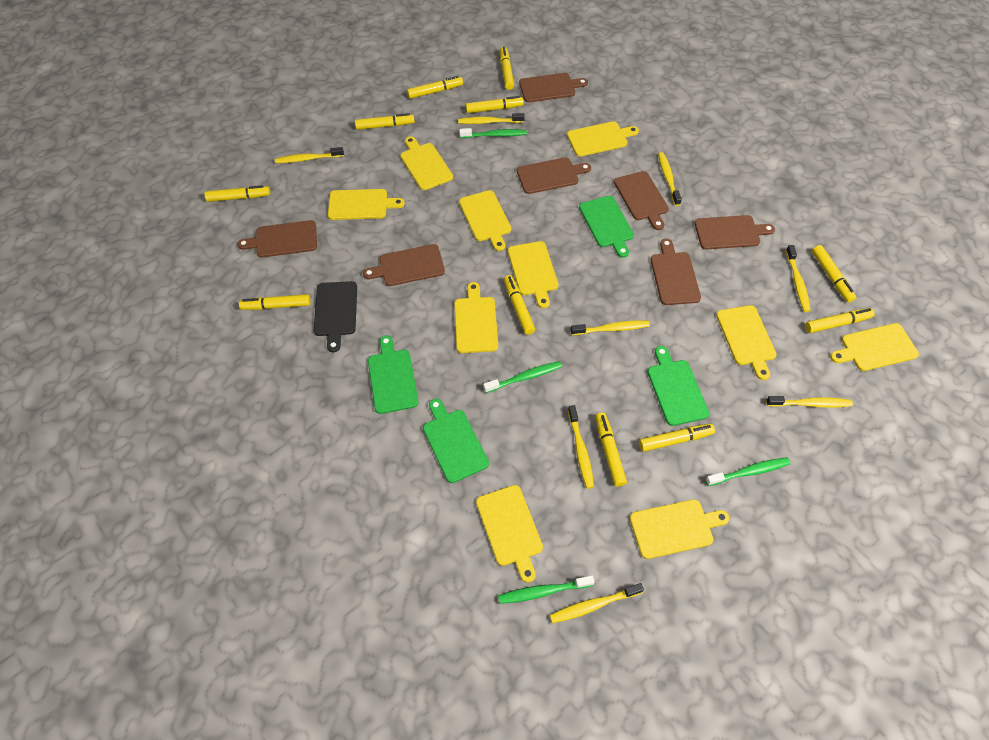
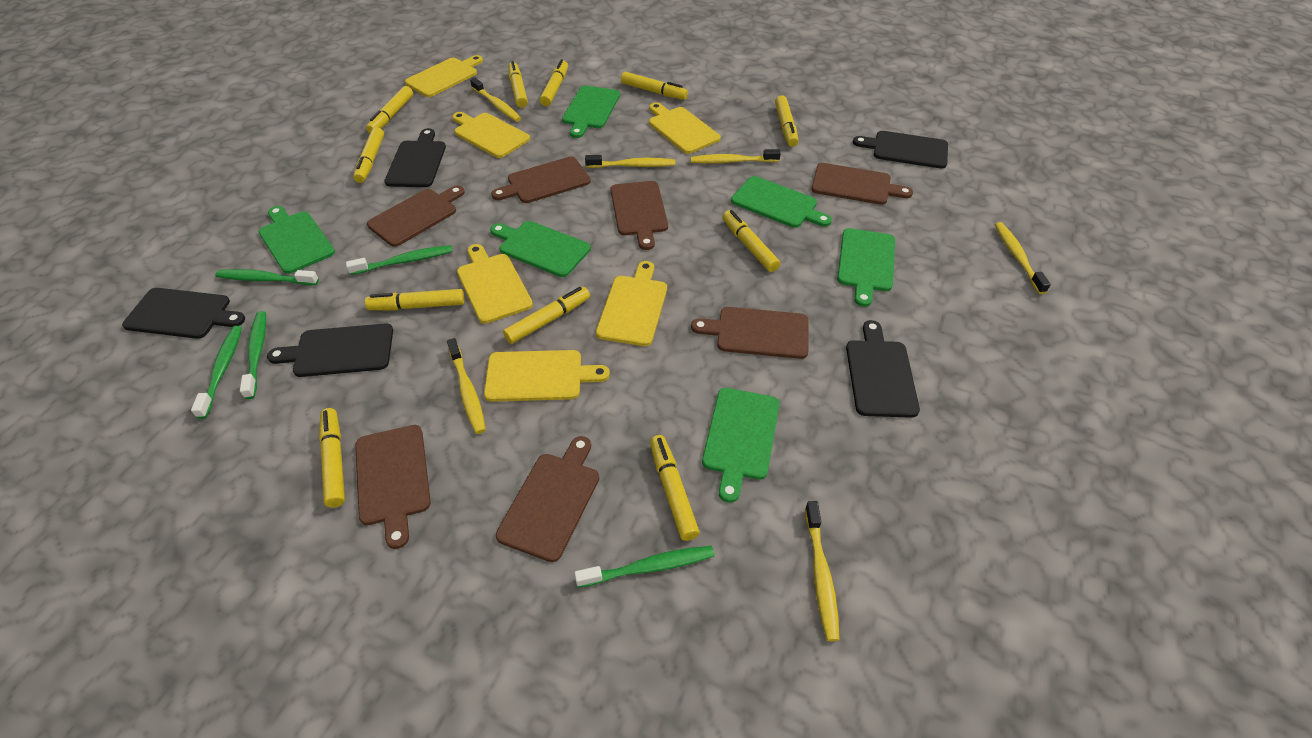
black cutting board: [314,281,357,352] = 1 -> [122,288,245,339] [267,323,393,377] [384,128,446,187] [846,320,920,418] [853,131,948,169] = 5
green cutting board: [368,335,419,414] [423,399,489,483] [579,196,634,258] [648,346,709,426] = 4 -> [258,206,335,274] [490,221,591,277] [562,86,620,138] [702,388,780,503] [731,176,832,228] [837,228,895,307] = 6
green toothbrush: [459,128,527,138] [483,361,562,393] [498,576,594,604] [705,457,790,486] = 4 -> [191,326,242,419] [215,269,319,285] [240,311,266,399] [346,245,453,275] [574,546,714,588] = 5
yellow cutting board: [328,189,405,220] [400,136,453,190] [454,282,498,353] [459,190,511,251] [476,485,543,583] [508,241,558,308] [567,121,639,156] [630,499,730,559] [716,305,777,380] [830,323,919,371] = 10 -> [405,55,483,97] [452,112,530,158] [457,244,533,324] [484,350,610,402] [596,261,667,346] [649,102,721,154] = 6
yellow toothbrush: [275,147,344,163] [458,113,525,124] [550,583,644,623] [568,405,594,489] [571,320,650,335] [658,152,682,206] [766,396,853,408] [786,245,811,312] = 8 -> [447,338,486,434] [470,78,521,122] [585,155,675,168] [691,149,781,164] [805,501,840,641] [995,222,1051,294] = 6

